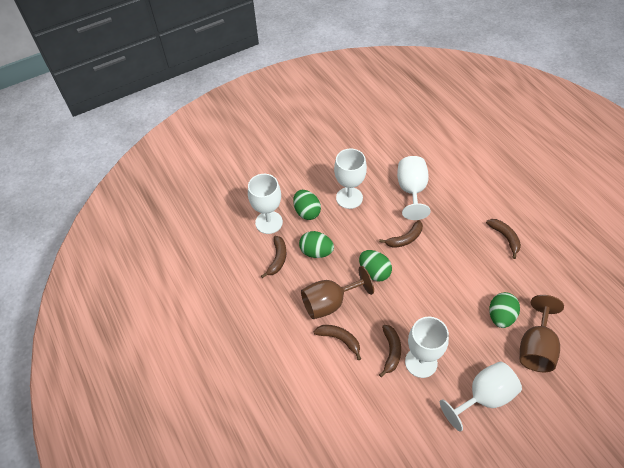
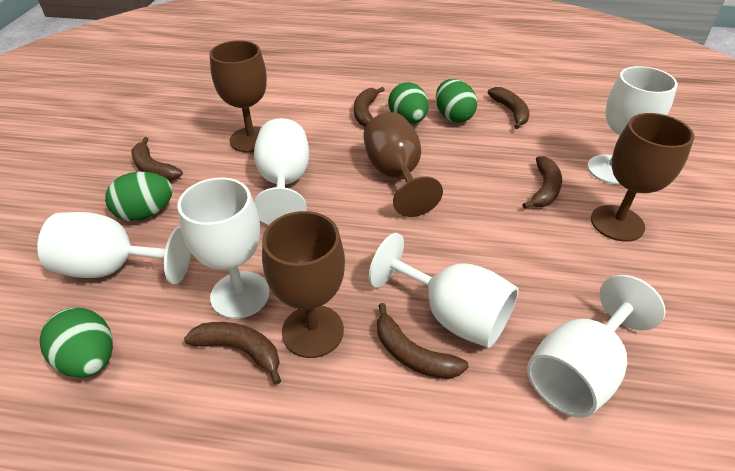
brown banana: [261,236,286,278] [314,325,361,360] [379,220,423,248] [379,325,401,377] [486,219,521,259] = 5 -> [132,137,183,181] [184,322,281,385] [354,87,385,127] [377,303,469,379] [488,87,529,129] [522,156,562,209] = 6
brown goblet: [301,266,374,319] [520,295,564,372] = 2 -> [209,40,267,153] [262,211,345,358] [363,112,443,217] [591,113,694,242] = 4
white goblet: [248,174,283,234] [334,148,367,209] [397,156,431,220] [405,317,449,378] [440,361,522,432] = 5 -> [37,212,191,284] [178,178,270,319] [254,118,309,225] [369,233,519,348] [527,275,666,418] [587,66,678,185] = 6

